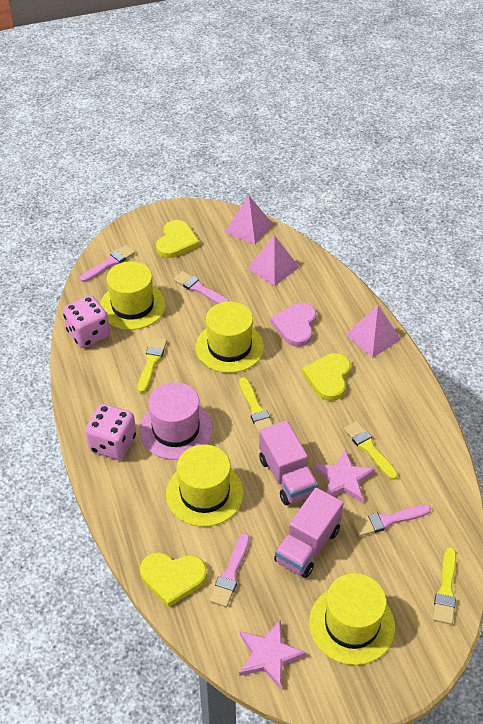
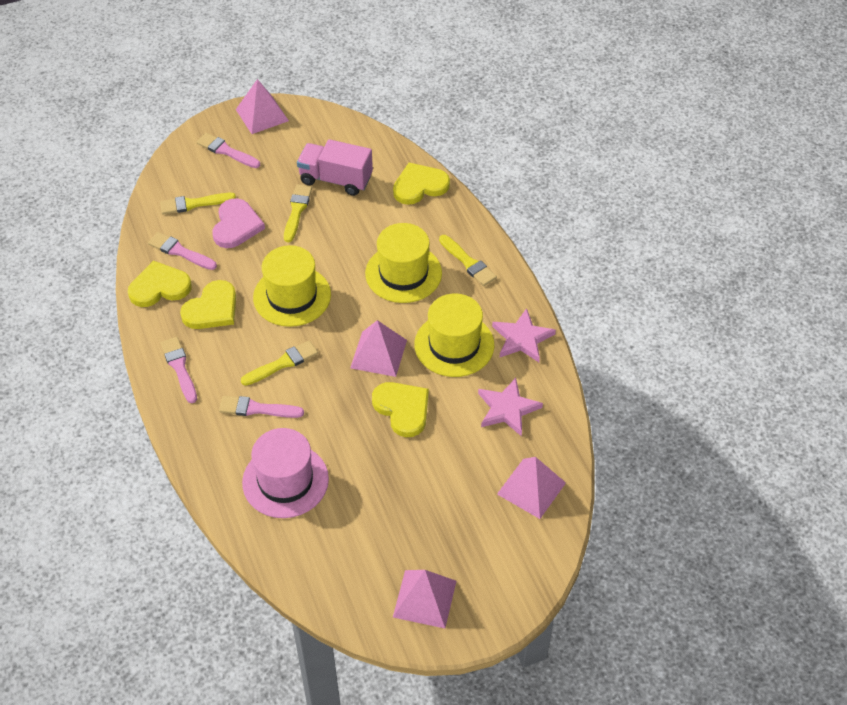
pink dice: [63,295,110,348] [85,404,136,460] = 2 -> none = 0
pink pyramid: [225,196,273,244] [247,235,299,286] [346,305,401,358] = 3 -> [236,79,289,134] [350,320,407,377] [393,570,456,628] [497,457,566,519] = 4
pink truck: [259,421,318,505] [274,488,344,578] = 2 -> [297,139,373,196] = 1
yellow hat: [100,261,166,330] [166,445,244,527] [195,302,264,373] [309,573,395,665] = 4 -> [253,245,331,327] [365,223,442,303] [414,293,494,377] = 3
yellow heart: [140,552,207,607] [156,220,200,258] [302,353,351,401] = 3 -> [128,261,192,307] [180,280,236,329] [372,382,429,437] [393,163,450,205] = 4

